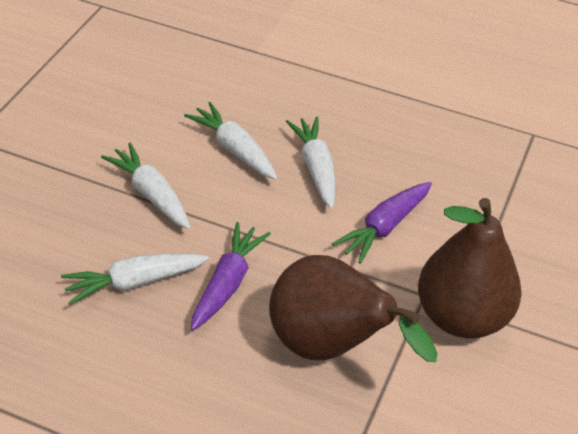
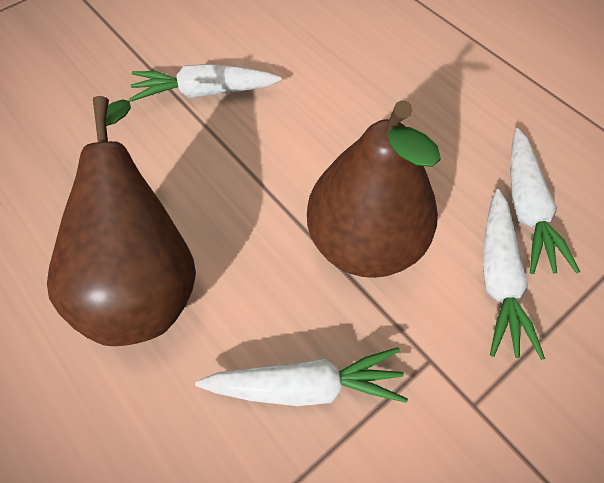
purple carrot: [191,222,271,330] [331,182,432,264] = 2 -> none = 0

